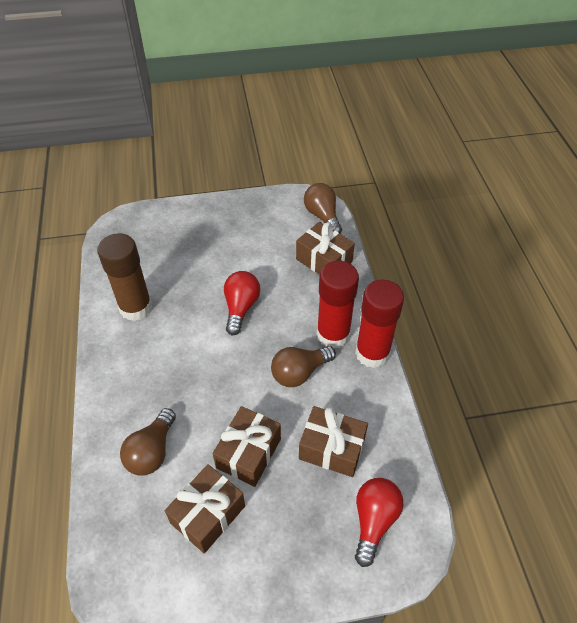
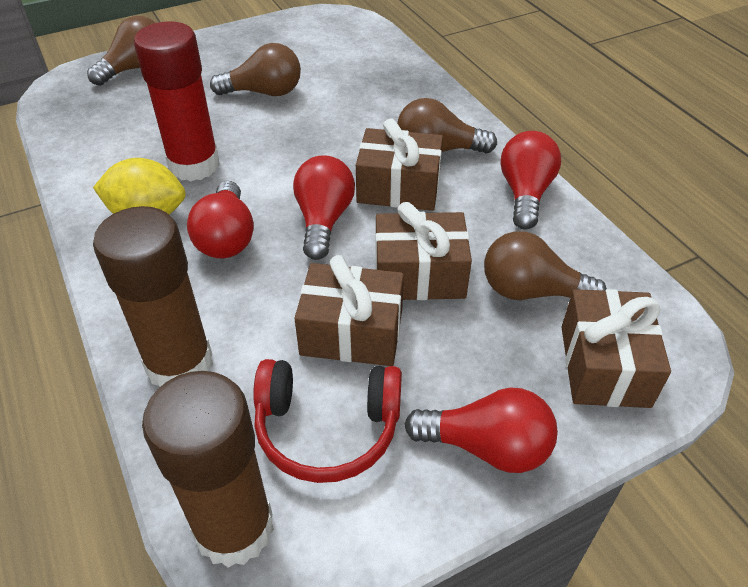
brown glue stick: [97,233,152,321] = 1 -> [93,206,213,387] [142,371,274,568] = 2
brown light bulb: [120,408,176,476] [271,346,336,387] [304,183,342,234] = 3 -> [87,16,156,86] [210,43,301,96] [397,98,497,154] [484,231,607,300] = 4
red glue stick: [316,261,359,349] [355,280,404,368] = 2 -> [134,21,220,181] = 1
red headphones: none = 0 -> [253,359,402,483] = 1
red light bulb: [224,271,260,335] [355,478,403,567] = 2 -> [187,181,254,258] [293,155,355,260] [404,388,558,473] [501,131,561,229] = 4
yellow lemon: none = 0 -> [93,158,186,215] = 1

